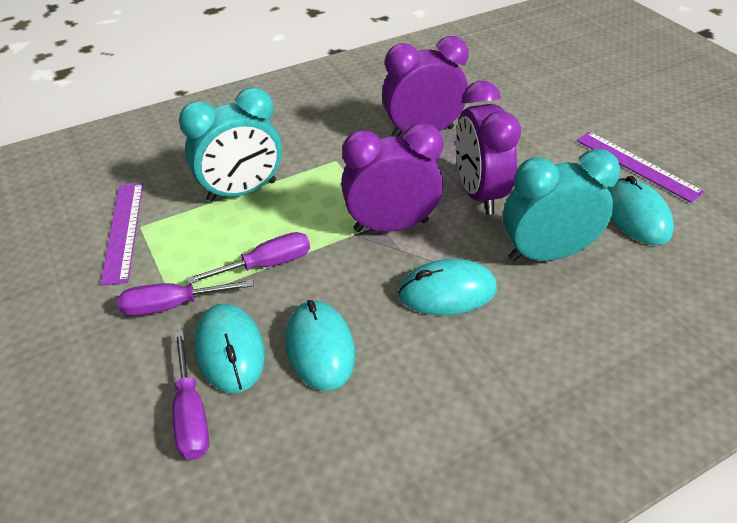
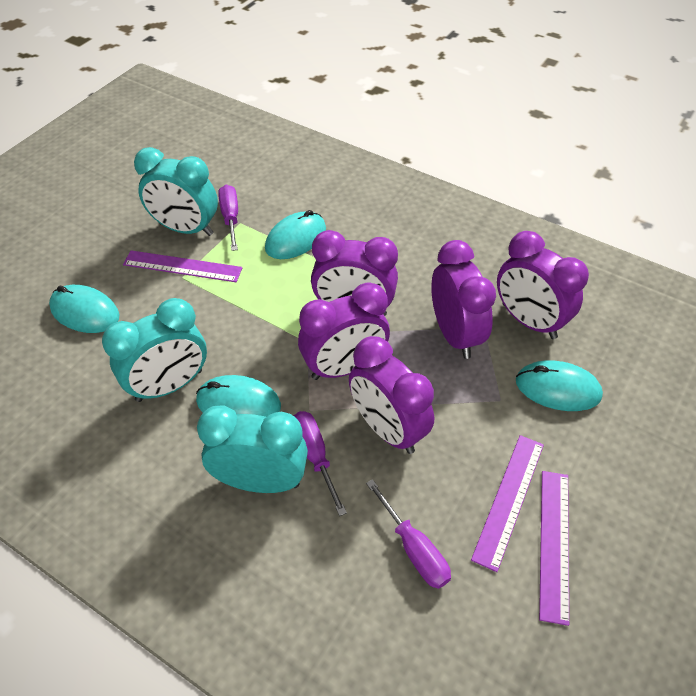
purple clock: [341,123,443,232] [382,36,469,136] [456,81,521,215] = 3 -> [298,283,390,380] [311,230,398,316] [349,336,434,454] [432,240,496,359] [497,231,589,339] = 5
purple ruler: [100,183,143,286] [576,132,704,203] = 2 -> [123,250,242,282] [471,435,544,572] [539,471,569,626] = 3
turquoise clock: [179,87,282,202] [503,149,620,261] = 2 -> [102,298,207,402] [134,147,218,236] [197,405,308,493] = 3

